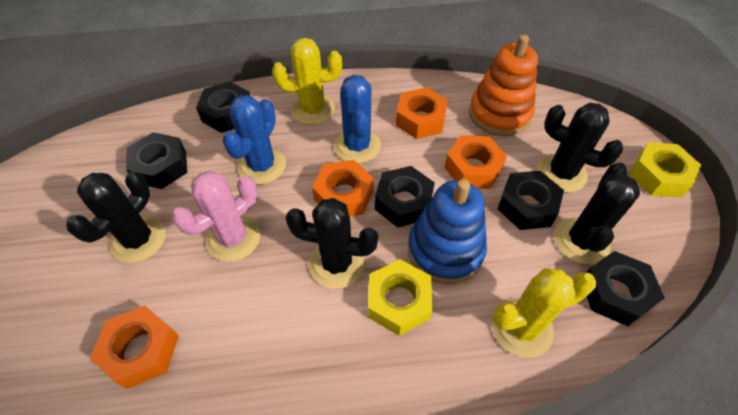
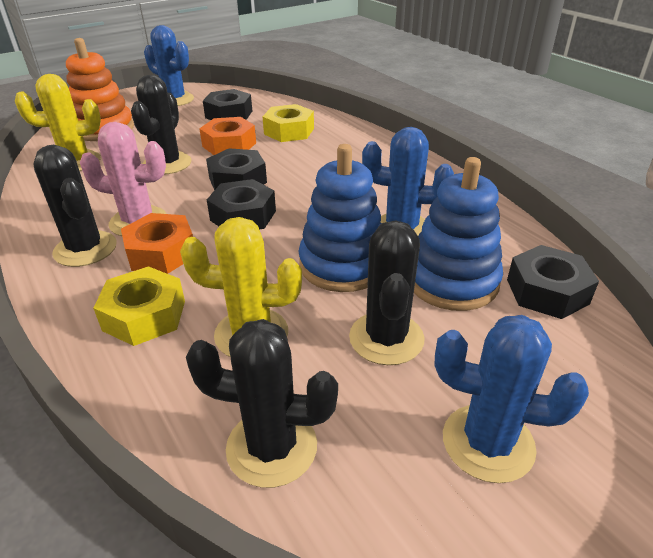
black nut: [126,132,187,189] [196,81,250,133] [375,166,435,228] [498,171,564,230] [586,251,664,326] = 5 -> [203,89,252,120] [206,148,267,190] [207,179,276,230] [507,245,599,319] = 4
blue cactus: [222,95,286,184] [334,75,381,163] = 2 -> [144,25,194,106] [362,127,454,236] [435,315,589,483] = 3
blue stacking toy: [408,179,487,284] = 1 -> [299,144,382,292] [414,157,503,311] = 2
orange nut: [90,306,179,389] [312,160,374,216] [396,87,448,139] [444,135,507,189] = 4 -> [121,213,193,274] [199,117,256,155] = 2

